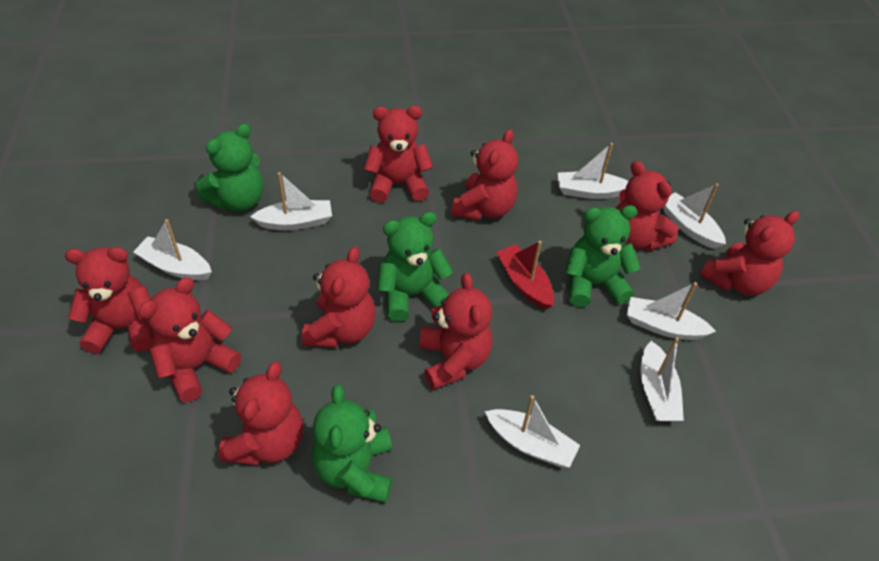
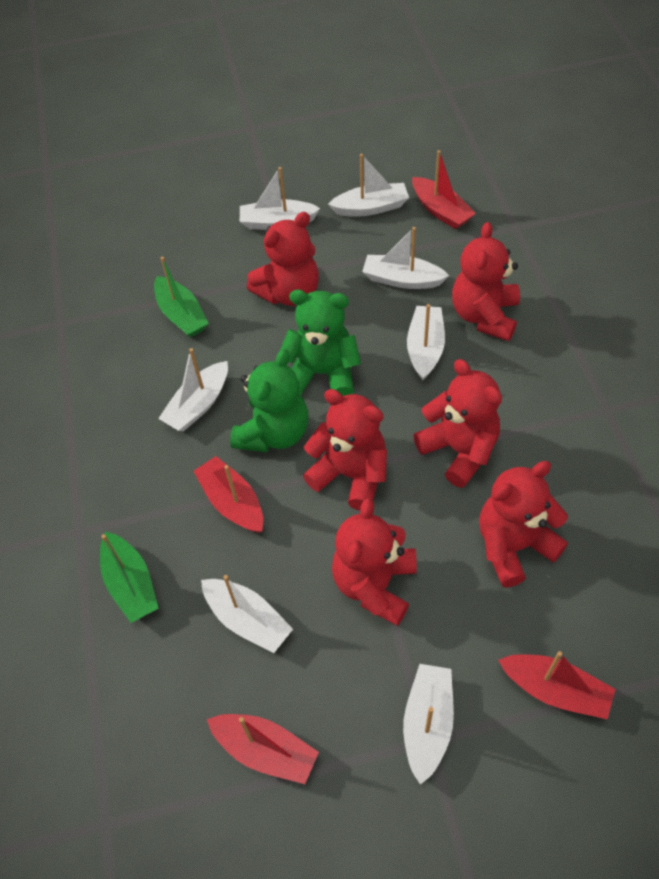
green boat: none = 0 -> [100,531,159,623] [154,257,209,338] = 2
green teddy bear: [196,124,264,211] [312,385,392,502] [378,212,453,322] [565,205,641,307] = 4 -> [230,349,308,452] [280,289,361,396] = 2
red boat: [497,241,554,310] = 1 -> [193,456,263,533] [207,714,319,784] [412,150,476,229] [498,651,615,719] = 4
red teddy bear: [65,247,153,354] [138,277,241,402] [218,362,303,466] [302,247,376,348] [364,106,433,203] [419,273,493,390] [451,129,518,221] [616,161,679,251] [700,211,799,296] = 9 -> [247,212,319,306] [303,389,387,510] [332,498,417,626] [413,359,502,488] [452,222,520,341] [479,461,568,587] = 6

